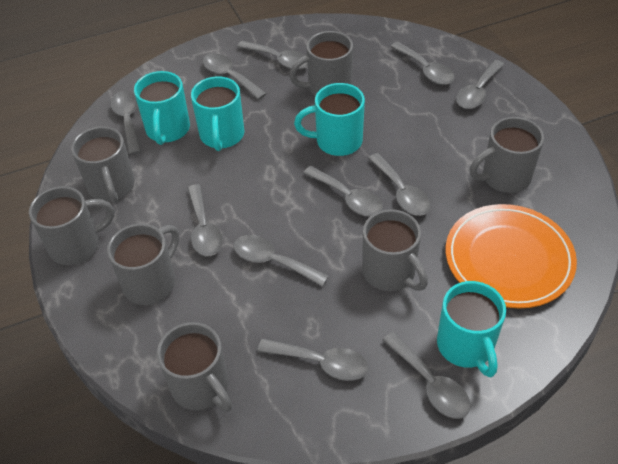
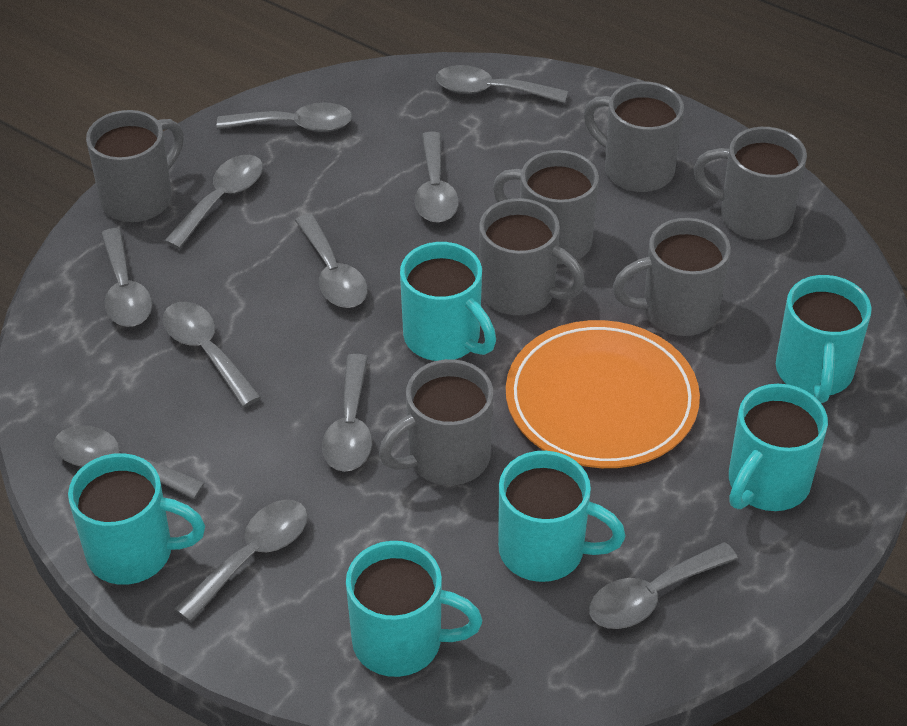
turquoise mug: [134,71,190,145] [191,76,245,151] [294,83,365,156] [437,281,506,377] = 4 -> [68,453,205,585] [346,541,482,677] [400,242,496,361] [498,451,626,582] [729,384,828,511] [776,275,872,403] = 6

